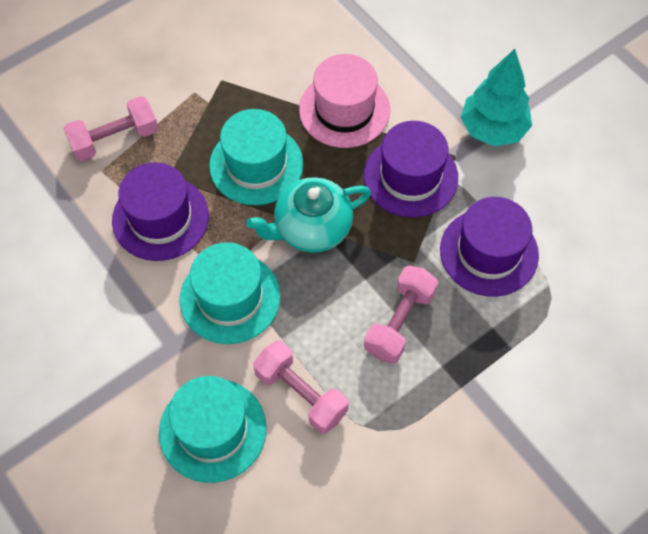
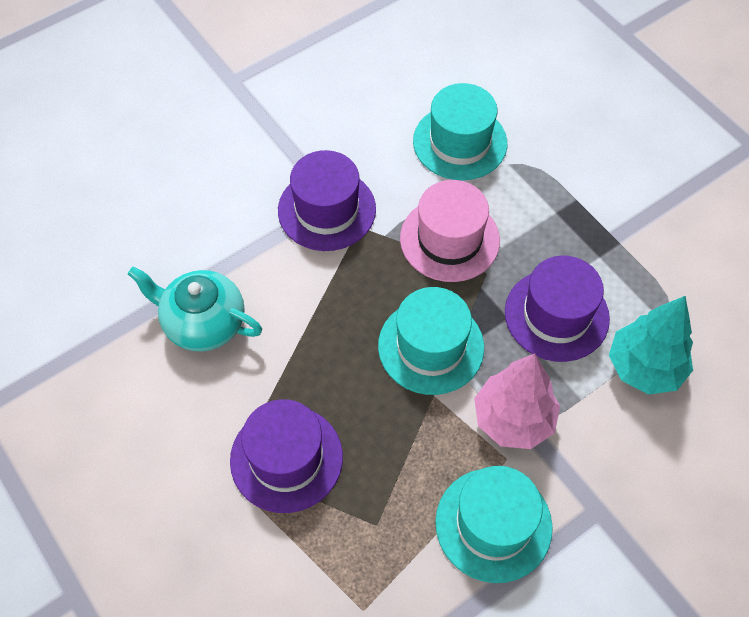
pink dumbbell: [63,96,158,161] [253,341,349,434] [364,266,438,364] = 3 -> none = 0
pink tree: none = 0 -> [474,353,560,449] = 1

